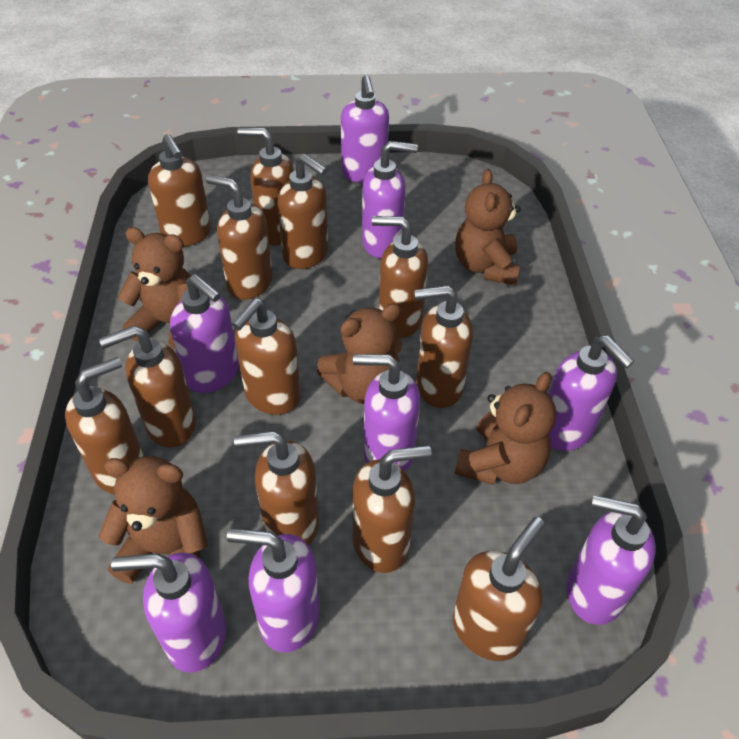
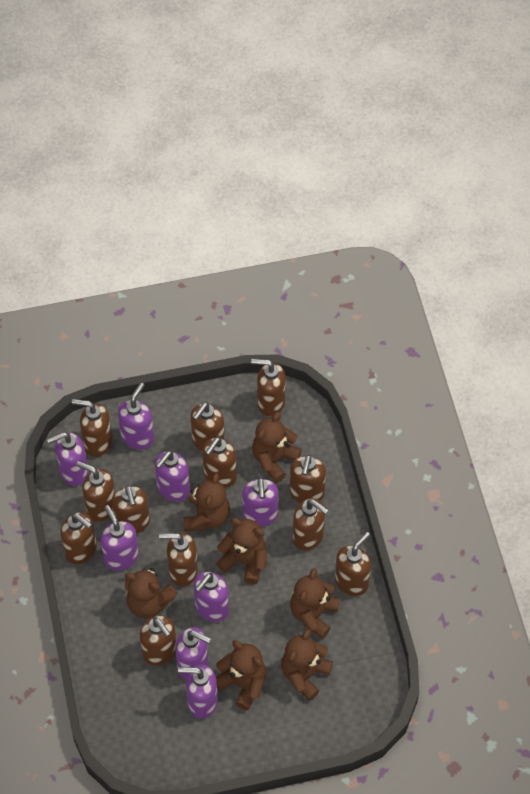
brown teddy bear: [99,456,208,584] [118,227,191,349] [317,303,402,404] [455,169,521,286] [455,372,556,485] = 5 -> [125,568,178,618] [184,473,230,531] [216,518,267,584] [216,640,266,710] [252,412,302,483] [281,629,333,701] [290,568,339,639] = 7

